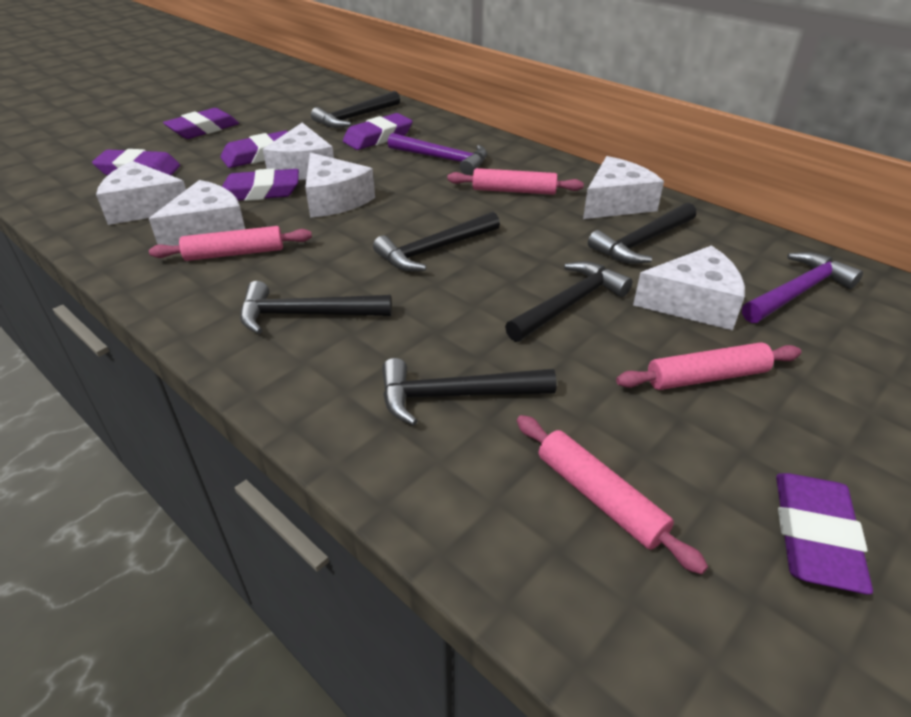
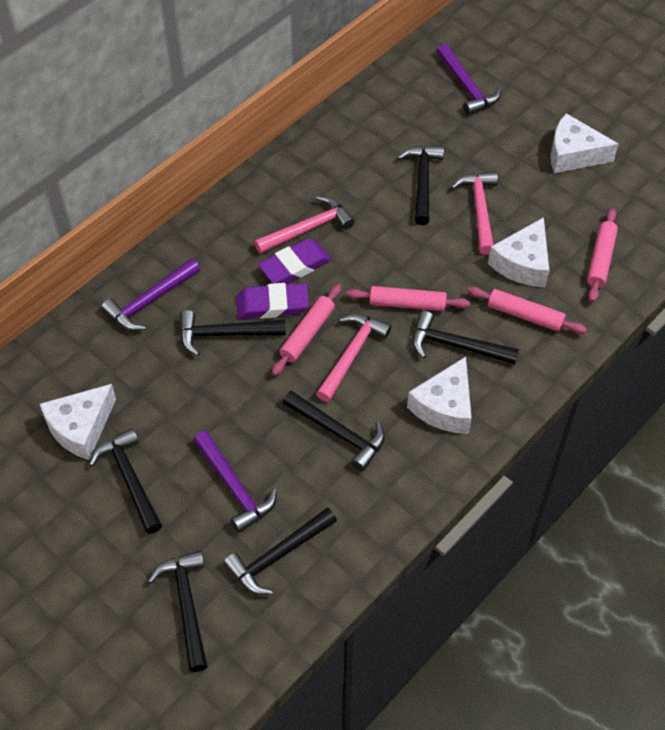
black hammer: [240,281,392,334] [311,91,400,128] [373,212,500,271] [382,358,557,426] [505,261,632,342] [588,202,696,264] = 6 -> [89,428,162,534] [148,550,207,672] [180,310,286,356] [223,507,337,595] [283,390,385,471] [397,146,444,225] [412,311,519,364] = 7
pink hammer: none = 0 -> [254,196,355,254] [316,314,392,402] [451,172,498,255] = 3
purple eraser: [92,149,180,175] [163,108,239,139] [220,130,288,168] [222,168,299,201] [343,113,413,150] [776,473,873,594] = 6 -> [236,283,309,319] [258,238,331,284] = 2
purple hammer: [388,133,487,175] [742,252,863,323] = 2 -> [101,258,200,331] [193,431,277,533] [436,44,501,115] = 3
white cheese: [96,161,186,225] [149,180,245,246] [263,123,334,180] [305,153,375,218] [583,156,664,219] [633,245,745,331] = 6 -> [40,384,116,460] [407,357,472,434] [488,217,549,287] [551,113,619,173] = 4

